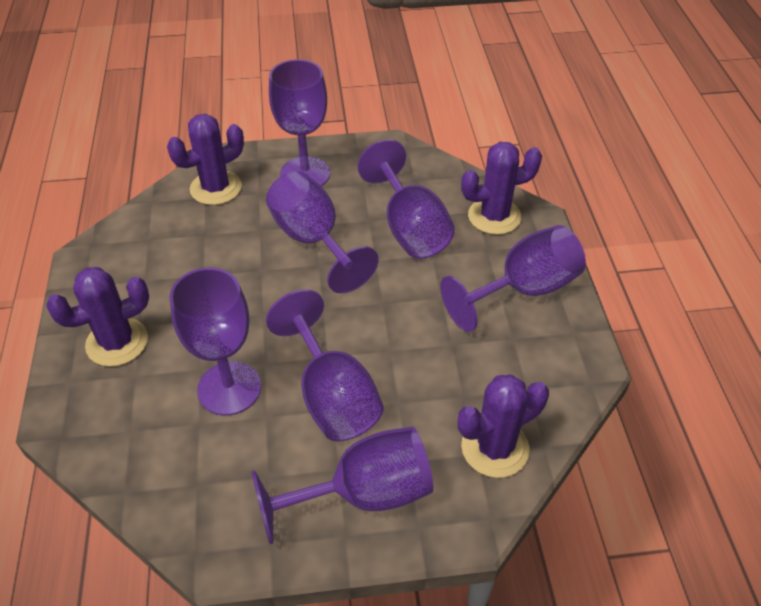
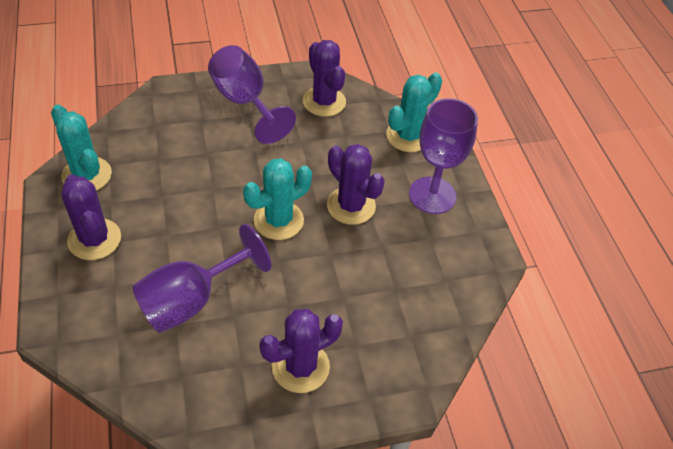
purple goblet: [169,268,261,415] [252,427,433,544] [266,171,379,293] [266,290,384,441] [269,59,330,186] [358,139,455,259] [440,225,586,332] = 7 -> [132,224,271,333] [208,45,296,144] [409,98,478,214] = 3
turquoise cactus: none = 0 -> [51,105,112,191] [243,158,312,240] [386,73,442,152] = 3

